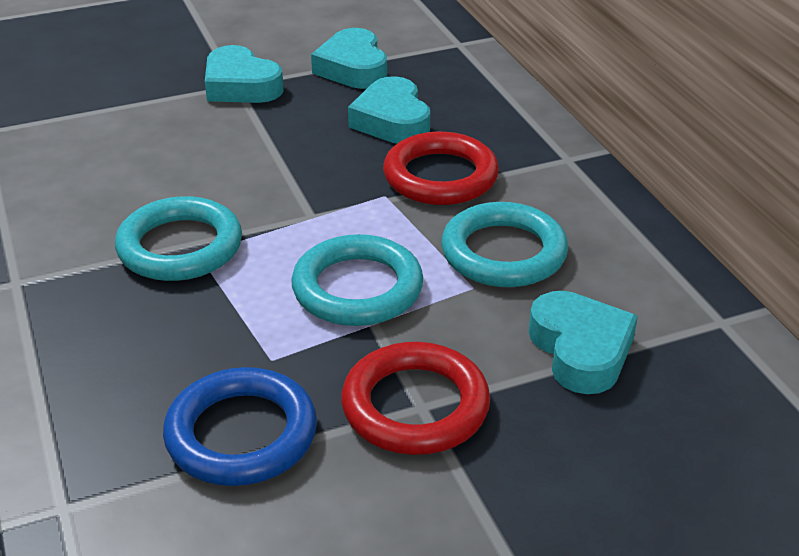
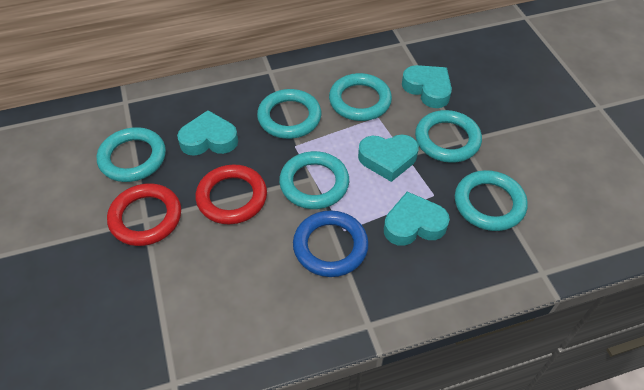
turquoise ring: [115,196,242,281] [291,234,423,326] [441,202,568,287] = 3 -> [97,127,166,182] [257,89,321,139] [279,151,349,209] [329,73,392,121] [415,110,482,163] [455,170,528,231] = 6

